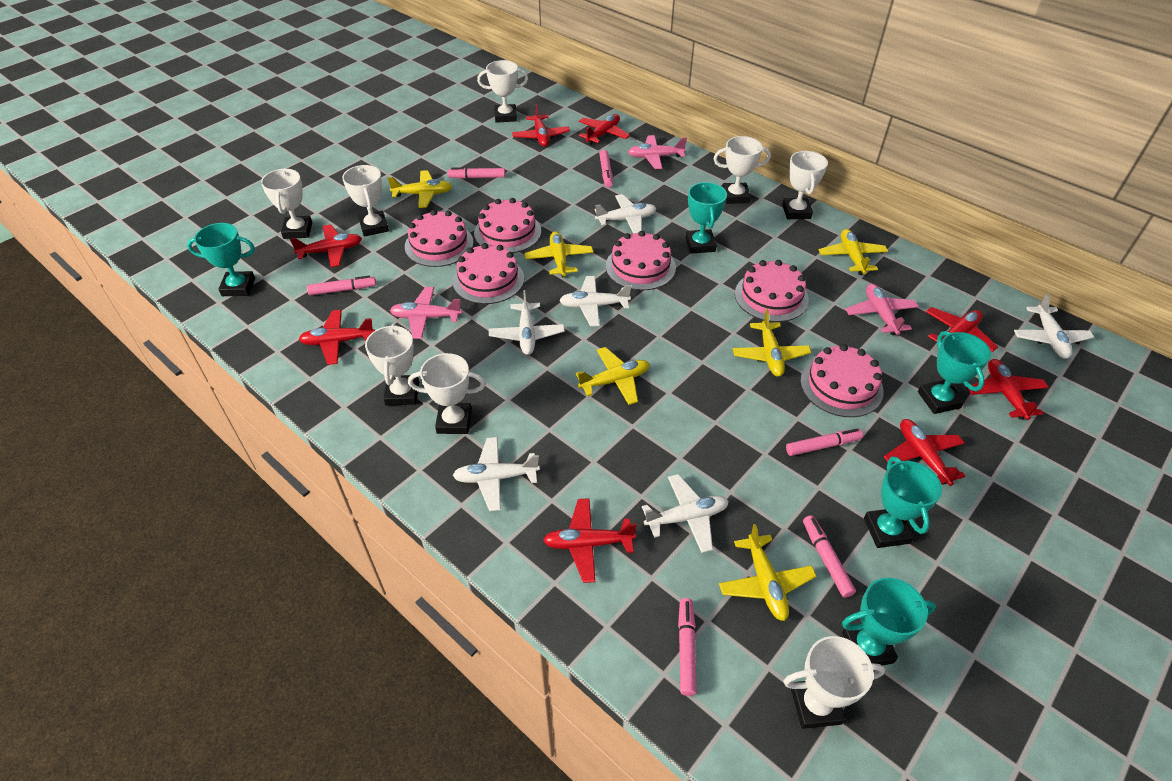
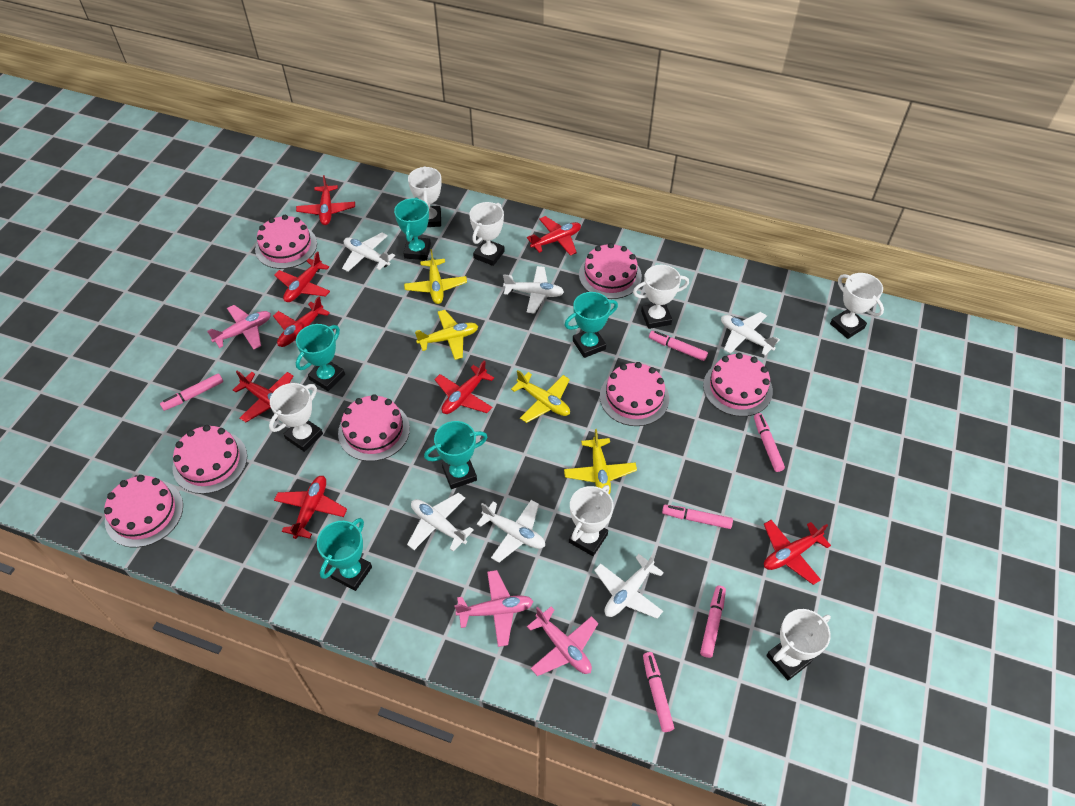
pink cake: [405,210,473,267] [452,243,524,304] [474,198,541,253] [606,231,676,290] [735,260,809,322] [800,344,884,417] = 6 -> [104,475,183,548] [172,425,247,494] [255,215,317,269] [338,394,410,461] [579,243,642,299] [600,362,669,426] [703,353,773,417] = 7
white trophy: [261,169,312,239] [342,165,389,237] [365,324,419,406] [408,353,486,434] [477,60,528,123] [713,136,771,204] [782,151,828,219] [783,636,885,729] = 8 -> [269,383,323,452] [408,166,442,227] [469,202,505,266] [569,485,614,556] [633,265,689,329] [766,609,831,680] [830,273,884,339] = 7
yellow plane: [387,170,452,208] [524,231,593,277] [575,347,650,405] [719,524,816,621] [733,309,811,377] [819,229,888,275] = 6 -> [404,249,467,304] [415,310,478,360] [511,370,570,423] [564,429,637,495] = 4

